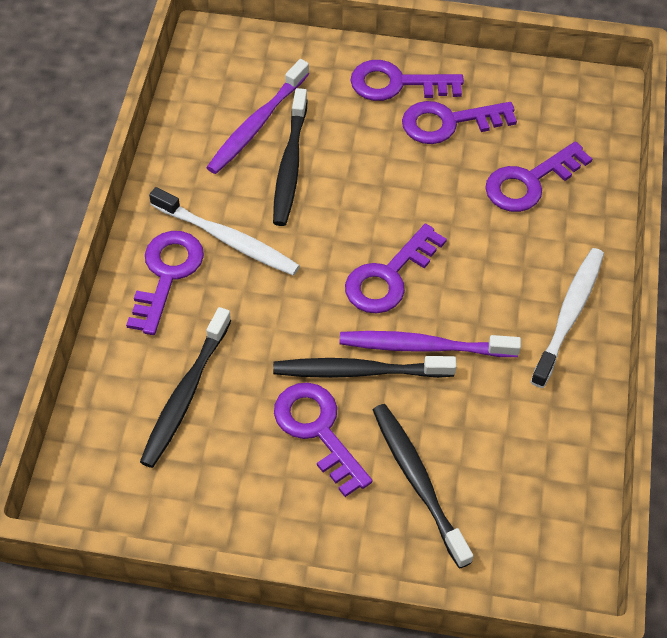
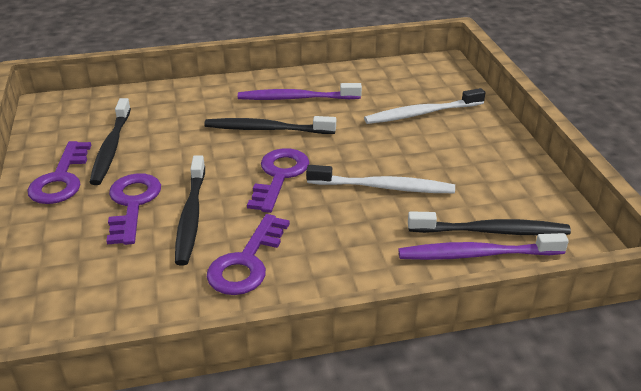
purple key: [126,231,204,335] [274,383,373,497] [345,224,447,314] [350,60,464,101] [402,101,517,144] [485,141,592,212] = 6 -> [27,141,92,204] [106,173,161,245] [207,214,290,295] [247,148,309,213] = 4

